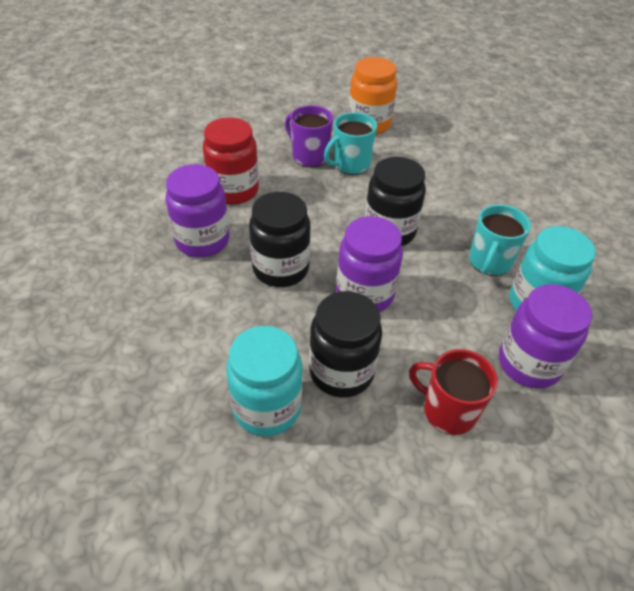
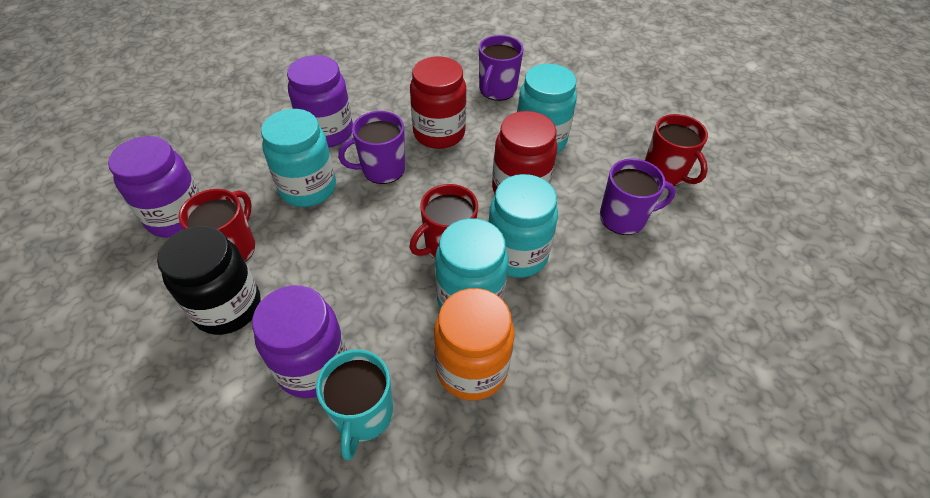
black jar: [249,192,311,287] [309,291,382,398] [365,157,426,246] = 3 -> [157,226,261,335] = 1
purple mug: [285,105,333,167] = 1 -> [338,111,405,184] [479,35,524,101] [600,158,676,235] = 3
red jar: [203,117,259,205] = 1 -> [410,57,467,149] [492,111,558,194] = 2
red mug: [409,349,498,435] = 1 -> [179,189,255,262] [410,184,478,259] [645,114,708,186] = 3
turquoise jar: [226,326,303,436] [509,226,596,311] = 2 -> [261,109,336,207] [435,218,509,309] [488,174,558,278] [517,64,577,153] = 4
turquoise mug: [324,112,377,175] [469,204,531,276] = 2 -> [316,349,393,460] = 1

